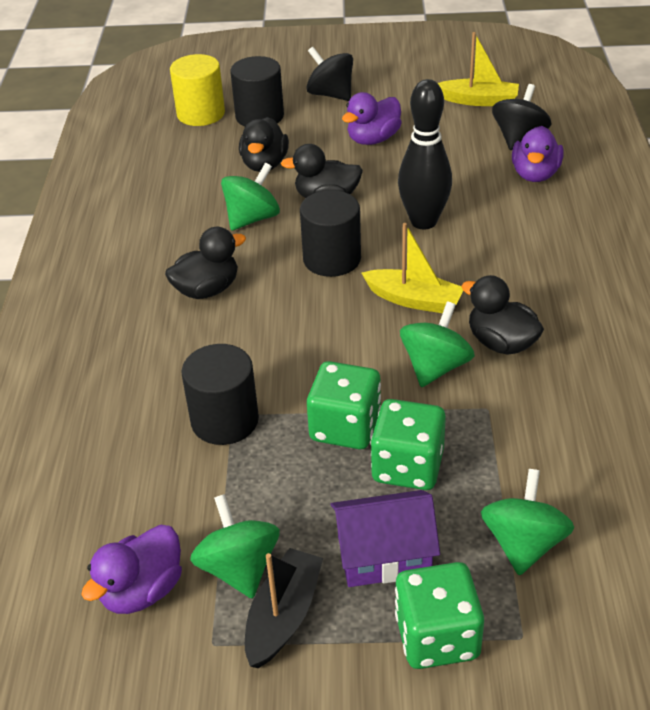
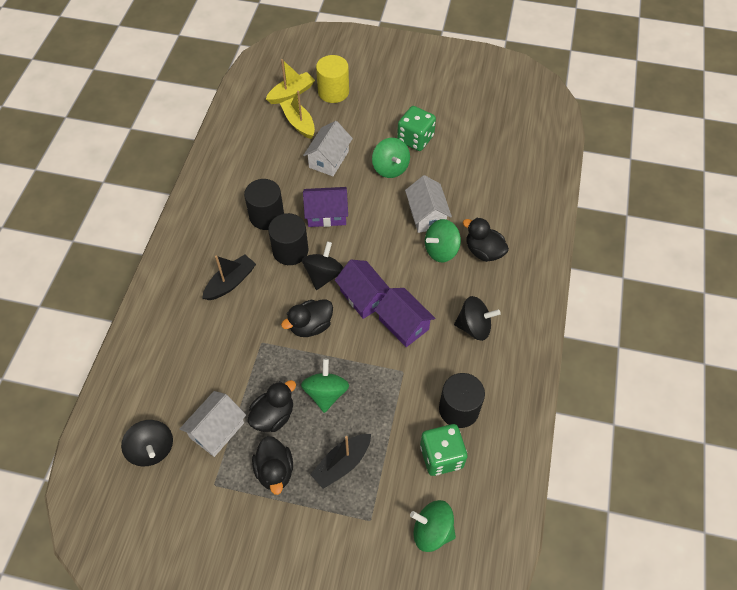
black boat: [245,548,323,668] = 1 -> [202,255,256,300] [310,434,371,489] = 2
black bowling pin: [398,79,452,229] = 1 -> none = 0
black spinning top: [306,47,353,101] [492,84,551,150] = 2 -> [121,420,173,466] [302,241,343,290] [454,296,501,341] = 3
green dice: [307,361,381,449] [371,399,446,490] [395,562,484,669] = 3 -> [397,106,436,151] [420,424,467,476] = 2
purple duck: [81,525,182,614] [342,92,402,145] [512,126,563,182] = 3 -> none = 0
purple house: [331,490,440,587] = 1 -> [303,187,348,227] [335,260,390,319] [374,288,435,347] = 3
white house: none = 0 -> [180,391,246,457] [303,121,353,176] [405,175,452,233] = 3

